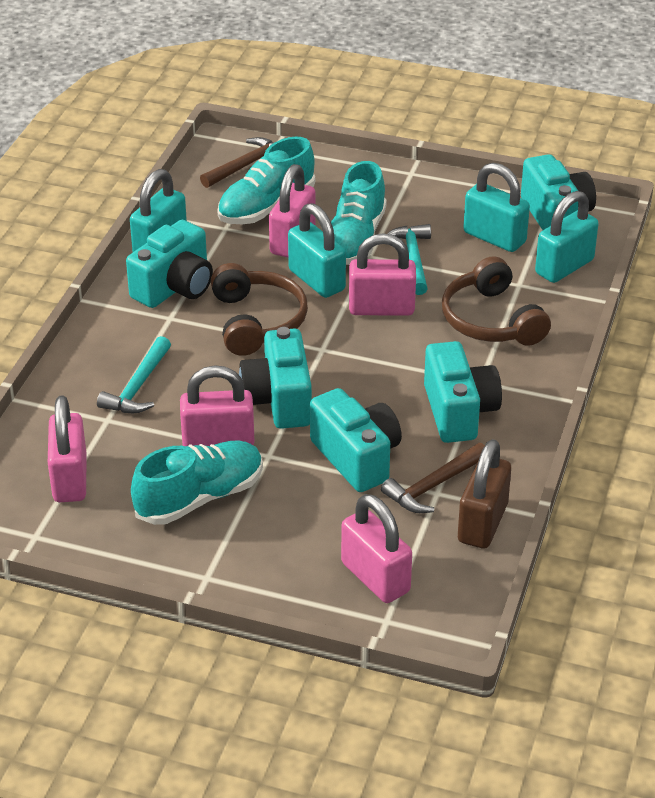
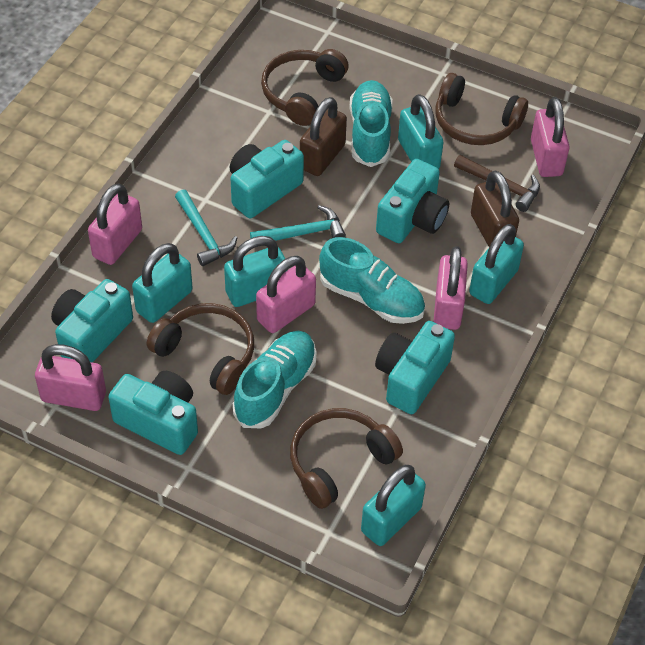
brown hammer: [200,137,273,188] [381,443,485,513] = 2 -> [454,155,540,212] = 1
brown headphones: [211,263,308,356] [442,256,551,346] = 2 -> [147,303,254,395] [261,49,349,126] [290,408,403,509] [436,73,528,145] = 4
brown padlock: [458,439,511,549] = 1 -> [300,97,347,176] [471,170,519,247] = 2
turquoise padlock: [130,169,187,252] [288,203,346,298] [463,163,530,252] [535,191,599,283] = 4 -> [132,243,193,323] [224,236,285,307] [361,465,426,546] [398,94,444,169] [469,224,524,304] = 5

